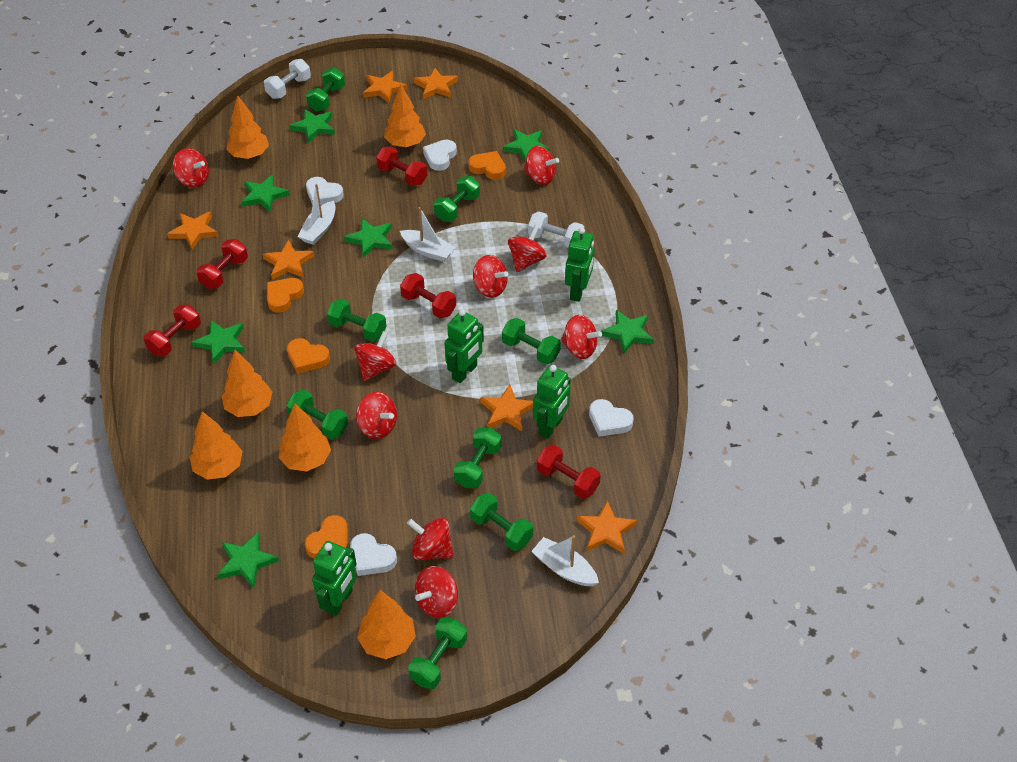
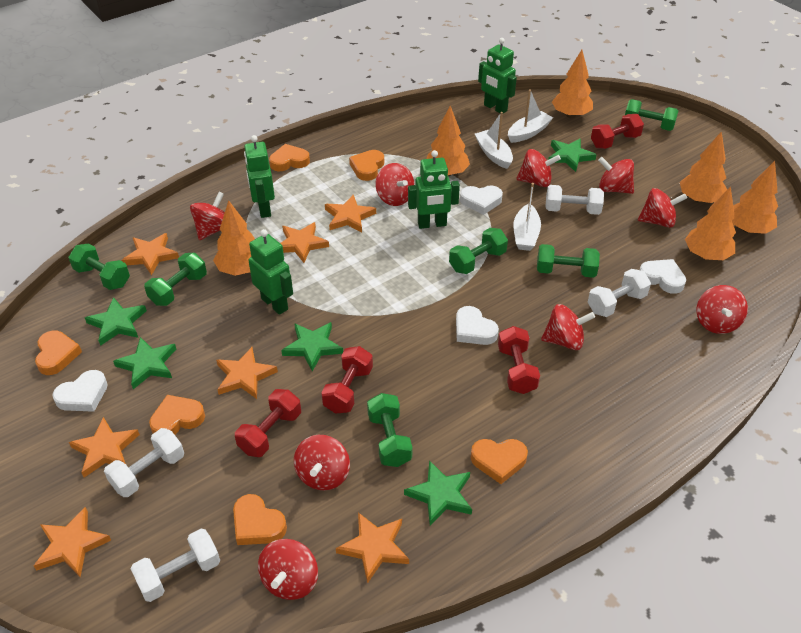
green dumbbell: [287,390,348,440] [306,67,345,112] [327,299,387,342] [408,617,467,689] [434,176,480,222] [454,427,501,488] [470,493,533,551] [502,318,561,365] = 8 -> [69,243,130,290] [144,253,207,306] [367,393,412,467] [449,228,508,274] [537,244,600,278] [625,99,679,131] = 6
green star: [192,320,245,364] [217,532,279,588] [241,175,290,212] [289,109,335,143] [344,219,392,258] [503,129,550,163] [601,310,654,354] = 7 -> [85,297,147,346] [113,337,176,389] [281,322,343,371] [404,460,472,526] [548,138,597,172] = 5
orange heart: [267,278,304,313] [287,338,330,374] [305,515,348,558] [468,151,506,180] = 4 -> [35,331,82,375] [149,395,205,435] [233,494,287,545] [269,144,310,171] [349,150,384,181] [471,439,528,484] = 6
orange star: [167,212,218,250] [263,240,314,280] [363,71,407,103] [413,68,458,99] [480,385,533,431] [576,500,637,554] = 6 -> [33,507,111,577] [69,417,140,477] [121,233,179,275] [216,347,278,399] [280,222,329,263] [325,195,376,233] [336,512,409,584] = 7
red dumbbell: [144,305,201,356] [196,239,248,289] [376,147,427,186] [400,273,456,318] [537,445,601,499] = 5 -> [235,389,301,457] [321,346,373,414] [498,326,540,394] [591,114,644,149] = 4
white dumbbell: [264,59,311,99] [528,212,584,248] = 2 -> [104,428,184,497] [131,529,220,602] [545,185,604,215] [588,269,651,317] = 4

